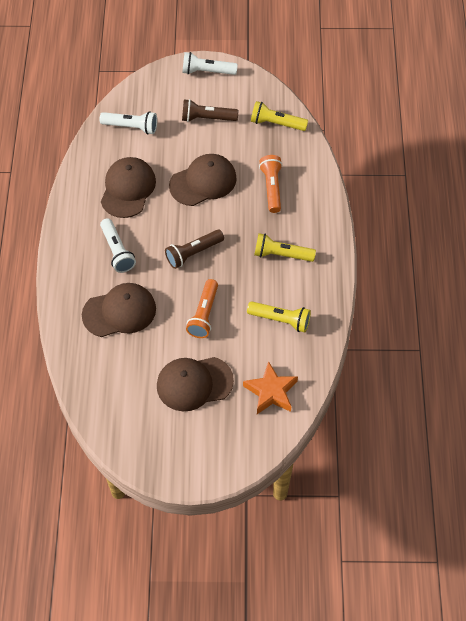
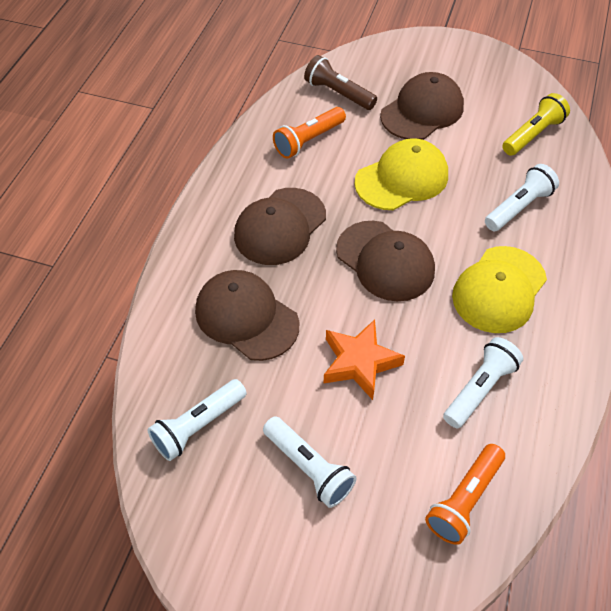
brown flashlight: [165,229,224,269] [182,99,238,122] = 2 -> [304,55,377,110] = 1
white flashlight: [100,111,157,134] [100,218,136,273] [182,52,238,75] = 3 -> [147,379,246,461] [263,416,357,508] [443,337,523,428] [485,164,559,231] = 4
yellow cap: none = 0 -> [354,138,448,210] [452,246,547,333] = 2
yellow flashlight: [247,301,311,332] [251,101,308,131] [254,233,316,262] = 3 -> [502,93,570,156] = 1

